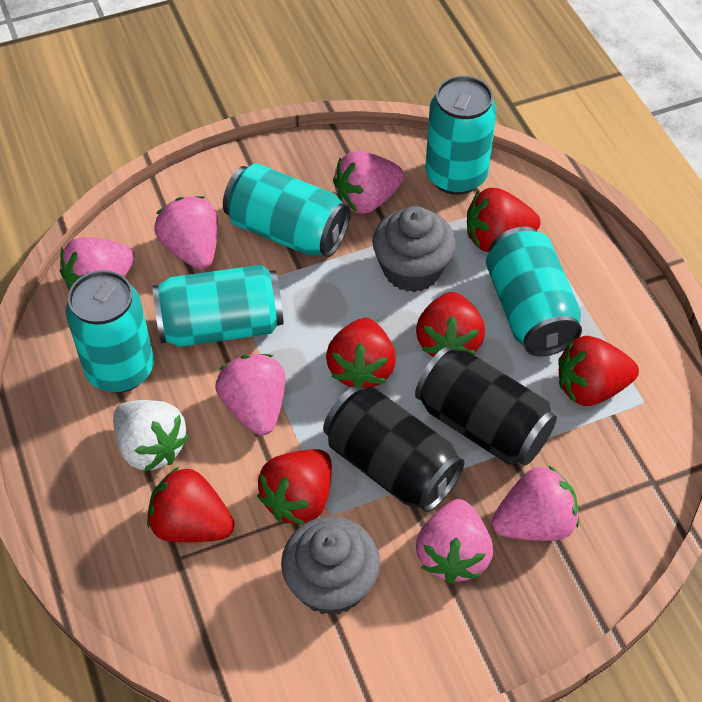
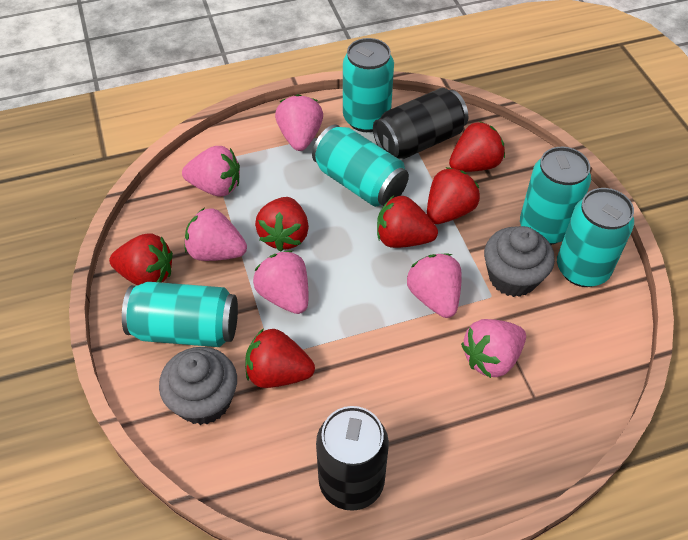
white strawberry: [113,400,189,472] = 1 -> none = 0

